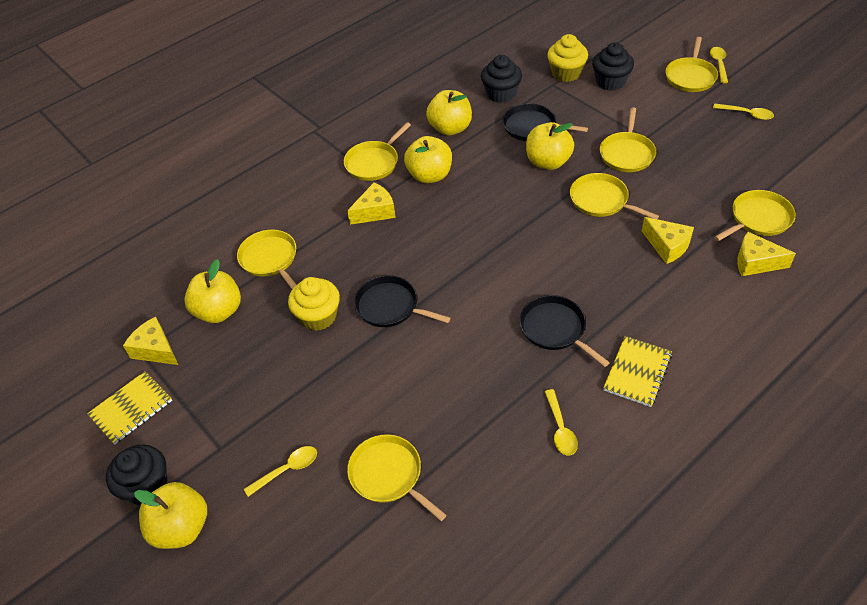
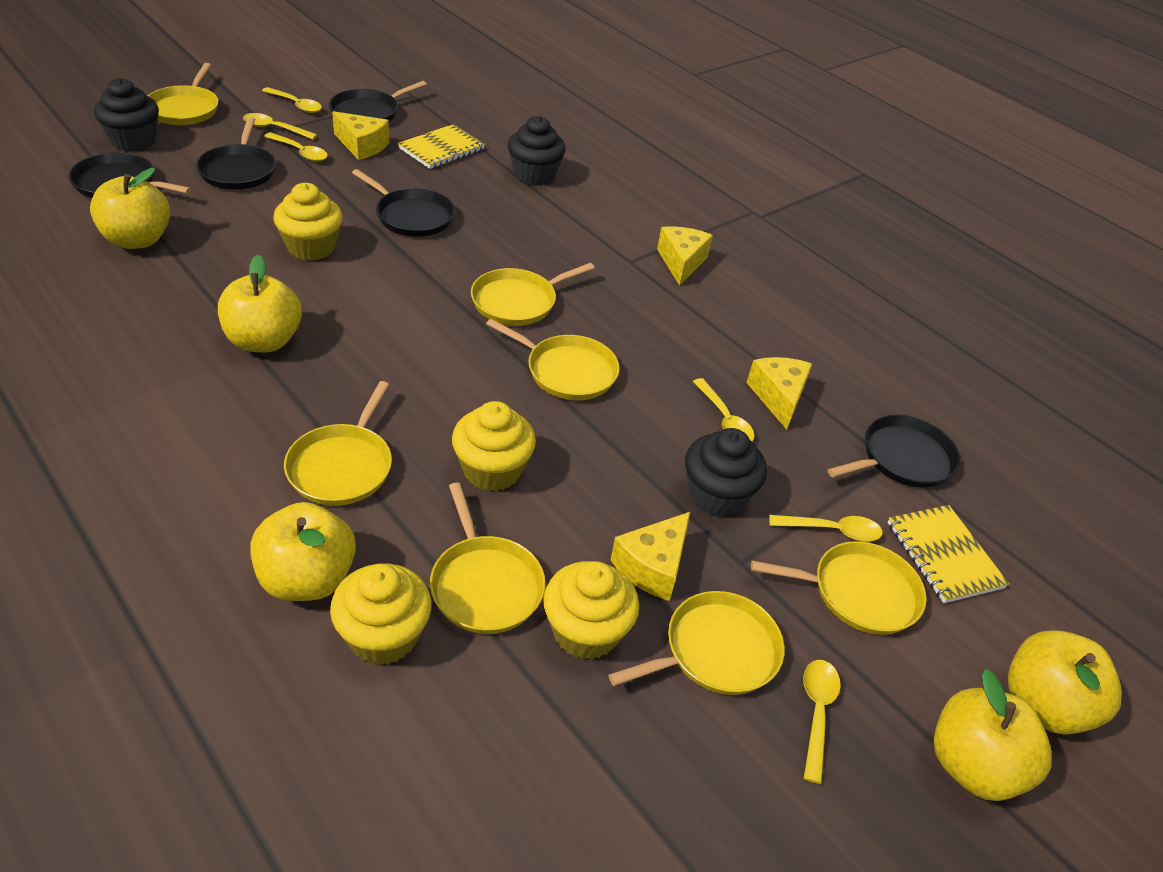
black pan: [354,275,450,327] [503,103,588,141] [520,295,610,367] = 3 -> [68,152,191,198] [196,117,276,190] [329,81,427,122] [352,169,455,237] [827,415,960,488] = 5
yellow cupcake: [288,277,340,331] [547,34,588,82] = 2 -> [273,183,343,261] [330,564,432,665] [452,401,536,491] [543,561,639,660] = 4
yellow spoon: [244,446,317,497] [544,389,578,455] [710,47,728,83] [713,103,774,120] = 4 -> [243,113,317,140] [262,87,322,113] [264,132,328,162] [693,378,755,441] [769,515,883,542] [803,660,841,784] = 6

